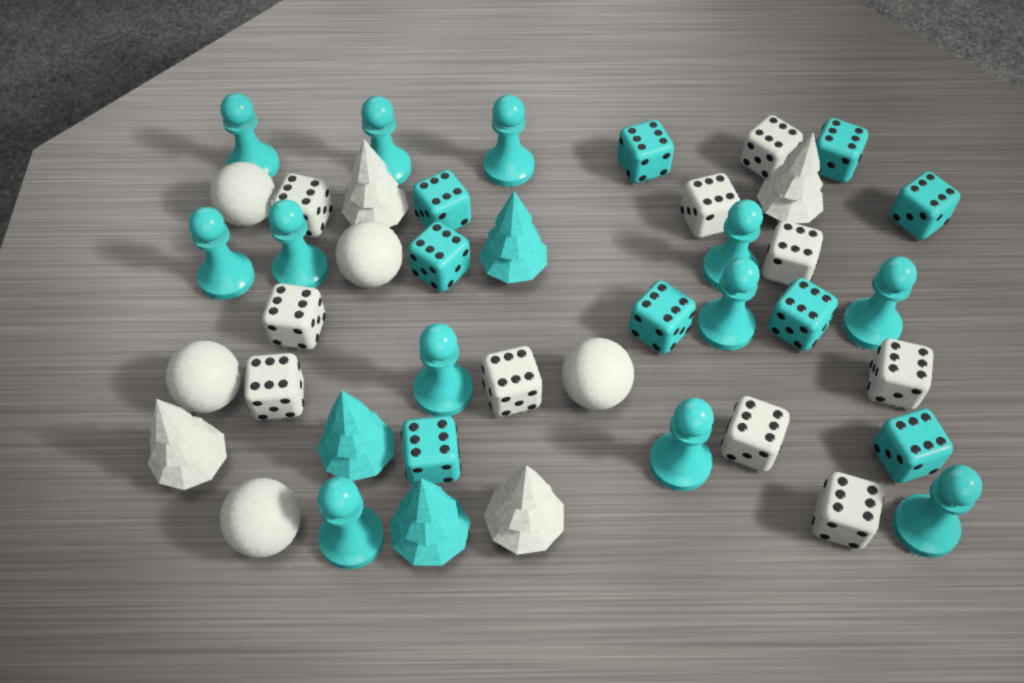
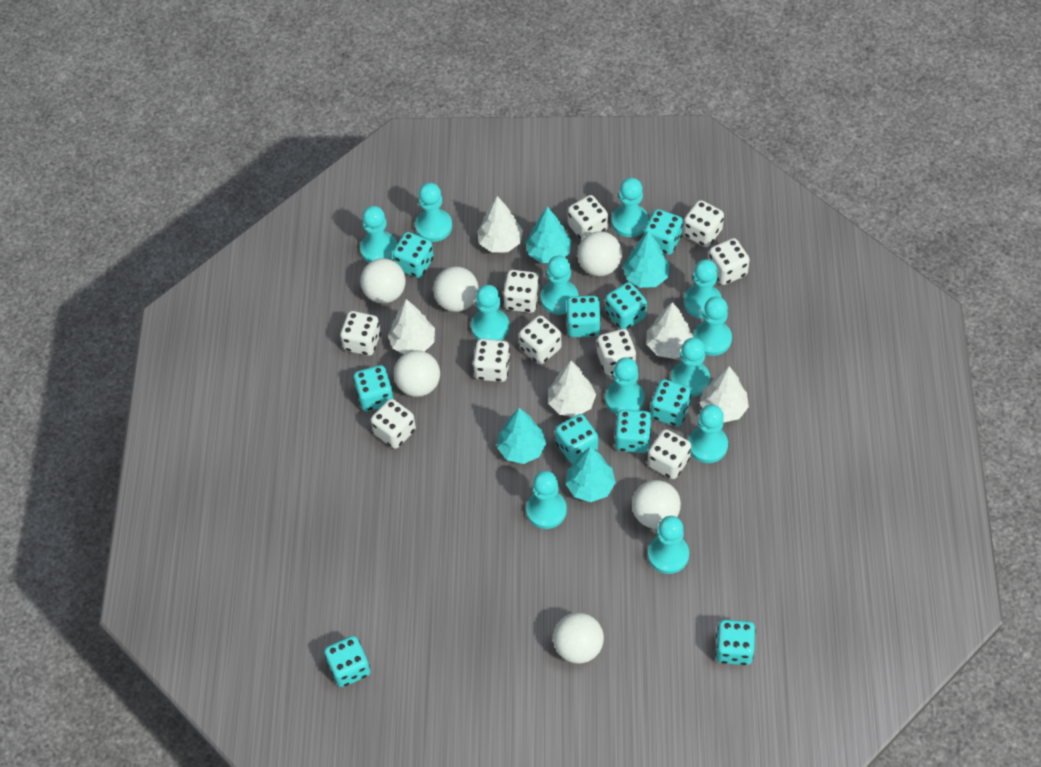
turquoise dice: [401,416,461,485] [408,221,471,292] [412,170,471,230] [617,120,674,183] [629,280,696,354] [768,278,838,351] [815,118,868,183] [873,409,953,483] [890,171,960,240] = 9 -> [324,636,370,687] [353,365,394,411] [393,232,434,278] [555,414,598,464] [566,296,601,337] [605,282,647,330] [615,409,651,453] [644,209,683,255] [650,379,691,427] [715,620,756,665] = 10
turquoise tree: [317,391,394,481] [389,478,471,566] [479,191,547,283] = 3 -> [497,408,546,464] [526,206,572,263] [565,446,616,502] [623,231,670,288] = 4
white ball: [166,340,241,413] [210,162,276,226] [220,478,301,558] [335,221,403,288] [562,338,634,410] = 5 -> [360,258,406,303] [394,350,440,397] [433,266,479,312] [553,613,604,664] [578,231,622,276] [632,480,681,529] = 6
white tree: [148,399,227,490] [342,139,409,227] [484,465,564,555] [757,132,823,223] = 4 -> [388,299,435,354] [477,196,523,253] [548,361,596,416] [647,302,694,359] [700,366,749,422] = 5

